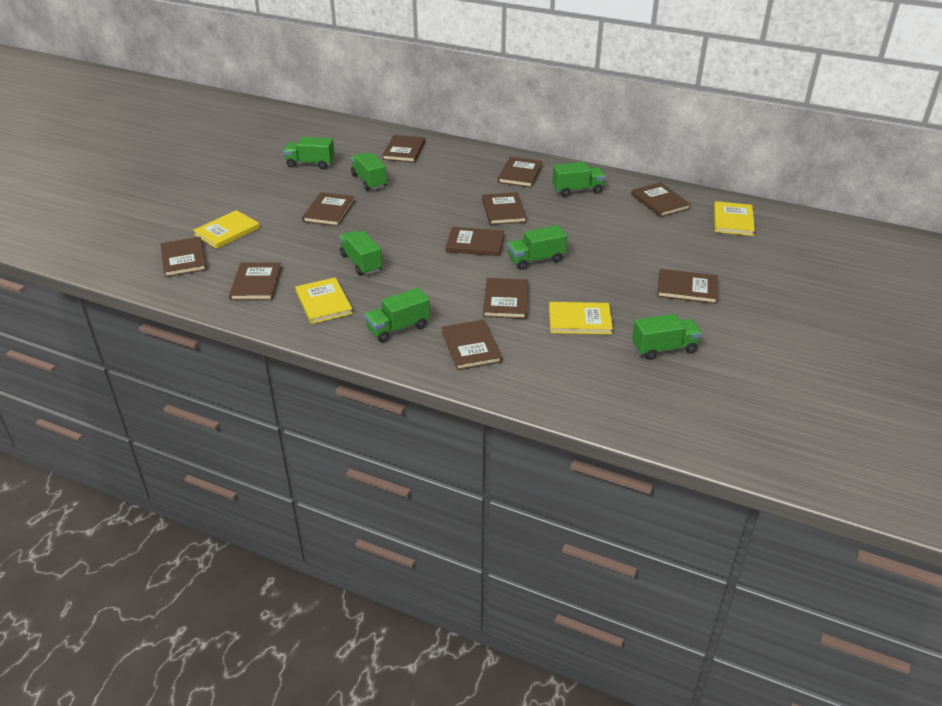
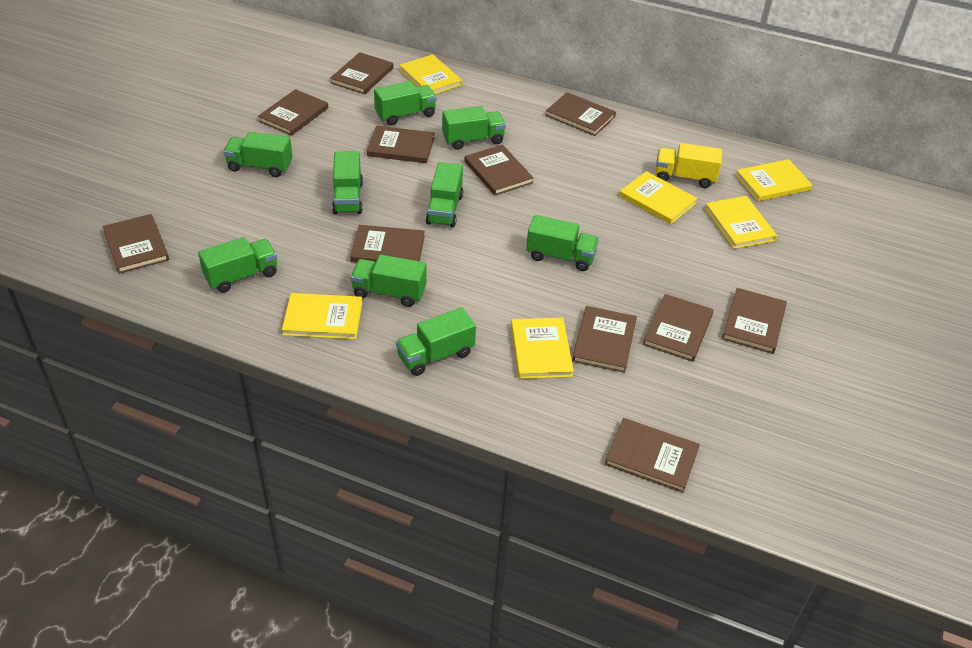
green truck: [283,137,335,169] [339,230,382,276] [350,153,387,191] [365,288,430,342] [508,225,567,270] [552,162,605,197] [632,314,702,360] = 7 -> [198,237,277,293] [223,132,293,177] [332,151,363,214] [351,254,427,307] [374,81,437,125] [396,307,476,376] [426,162,463,227] [442,106,506,150] [526,215,599,271] = 9
yellow book: [193,210,260,249] [295,277,353,324] [549,302,613,334] [714,201,755,236] = 4 -> [282,293,362,339] [399,54,462,94] [511,318,574,379] [619,171,698,224] [705,196,777,249] [735,159,812,201] = 6
yellow truck: none = 0 -> [655,143,722,188] = 1

